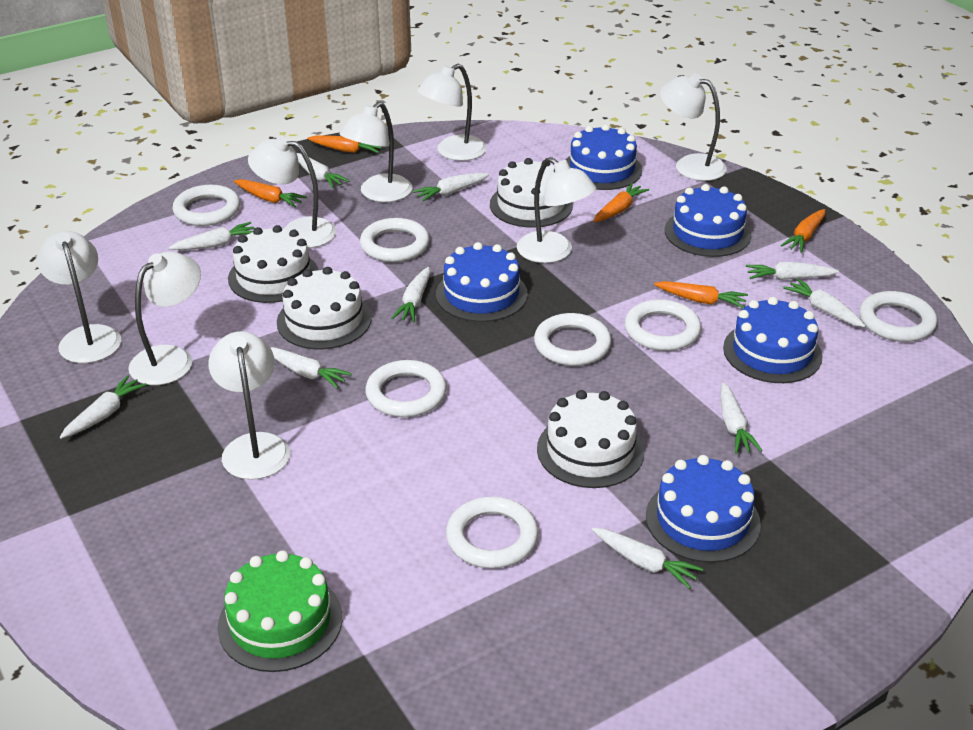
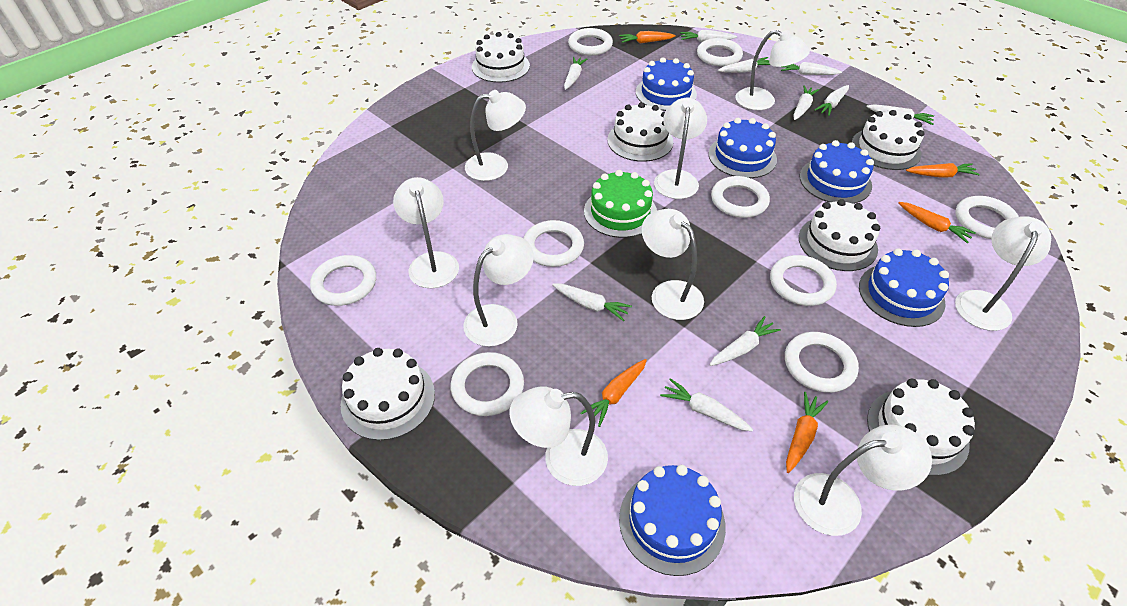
white cake: [228,225,318,303] [277,267,372,350] [490,158,573,228] [537,390,644,488] = 4 -> [341,348,435,440] [472,32,530,83] [607,102,673,162] [799,199,880,271] [852,110,924,170] [867,379,975,476] = 6
white lamp: [37,231,122,363] [128,252,201,385] [208,331,290,480] [248,136,336,248] [340,102,412,202] [417,64,487,161] [517,157,596,263] [660,73,727,181] = 8 -> [393,177,459,288] [463,234,534,347] [465,90,526,181] [510,386,608,486] [642,209,704,320] [654,98,707,199] [735,30,810,110] [794,424,932,536] [955,216,1051,331] = 9
white ring: [173,185,240,226] [360,218,430,262] [365,360,447,417] [446,497,538,568] [534,313,611,366] [625,299,701,351] [859,291,937,342] = 7 -> [310,255,376,306] [450,352,524,416] [523,220,584,267] [568,28,613,56] [697,38,743,66] [711,176,770,218] [770,255,837,306] [785,332,859,393] [955,196,1019,239] = 9

